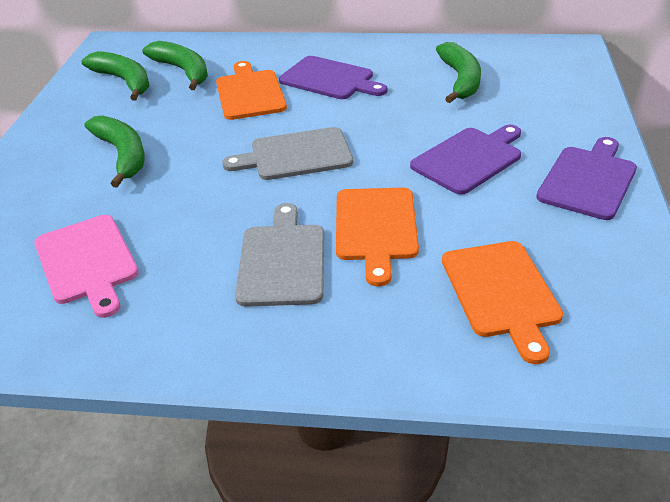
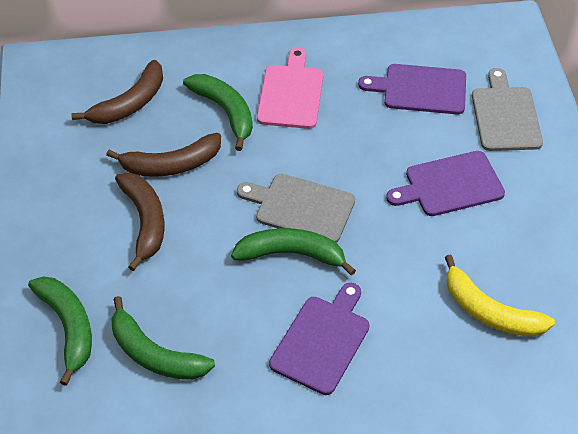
brown banana: none = 0 -> [71,60,163,124] [106,133,221,177] [115,173,165,271] = 3
orange cutting board: [216,61,287,120] [336,187,419,287] [442,241,563,364] = 3 -> none = 0
yellow banana: none = 0 -> [445,255,555,337] = 1

